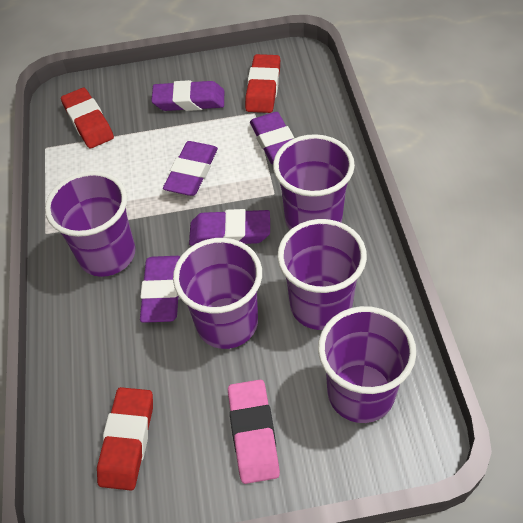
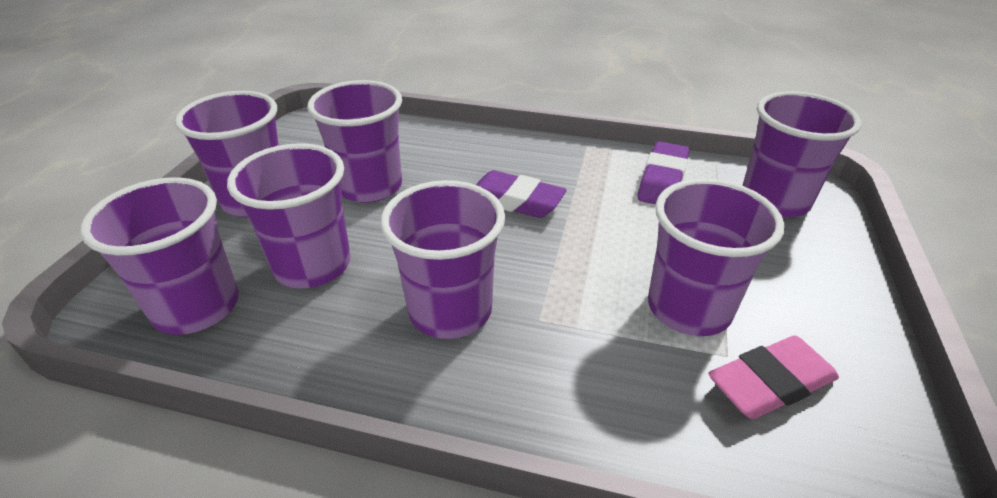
purple cup: [45,171,135,277] [173,238,262,349] [273,134,355,230] [277,219,367,330] [318,306,416,423] = 5 -> [80,177,239,335] [175,91,279,217] [227,143,351,288] [307,80,402,203] [380,180,505,339] [648,179,784,336] [742,91,862,218] = 7
purple eraser: [140,256,180,323] [151,80,224,111] [163,141,218,196] [189,209,270,246] [250,112,294,165] = 5 -> [476,170,567,218] [637,141,689,204] = 2
red eraser: [61,88,114,148] [97,387,153,491] [245,54,280,113] = 3 -> none = 0

